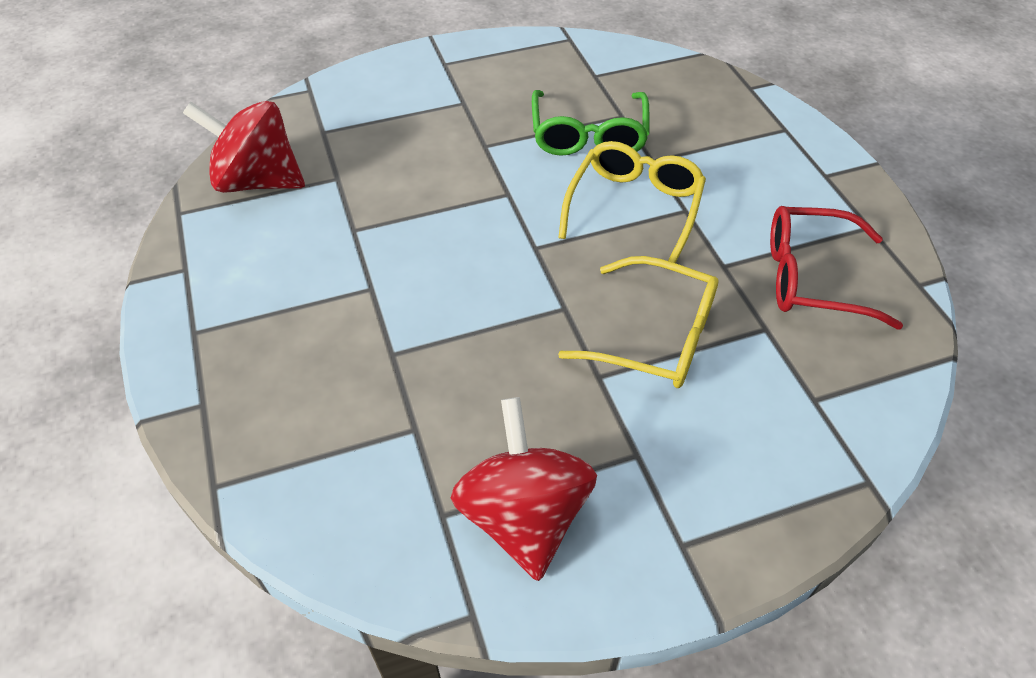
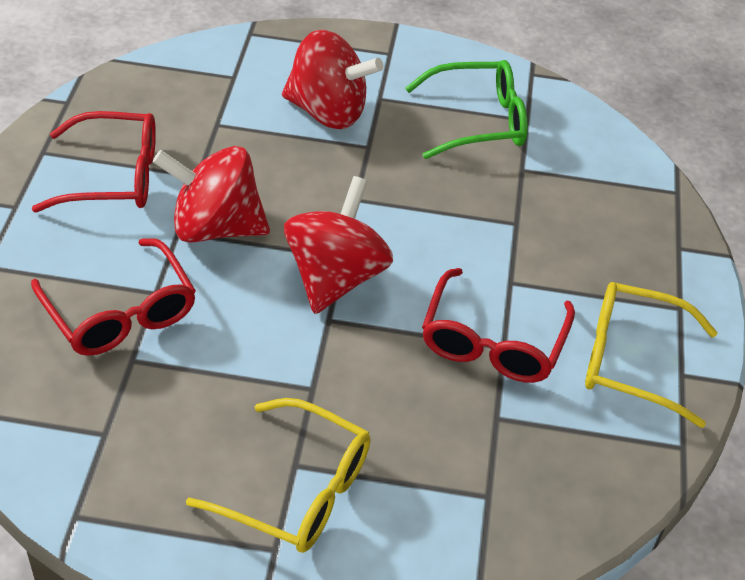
red glasses: [770,206,903,329] = 1 -> [31,238,196,356] [32,111,156,213] [422,268,575,383] = 3
red spinning top: [183,101,305,193] [451,397,597,581] = 2 -> [153,146,270,243] [282,30,384,129] [284,176,393,314] = 3

